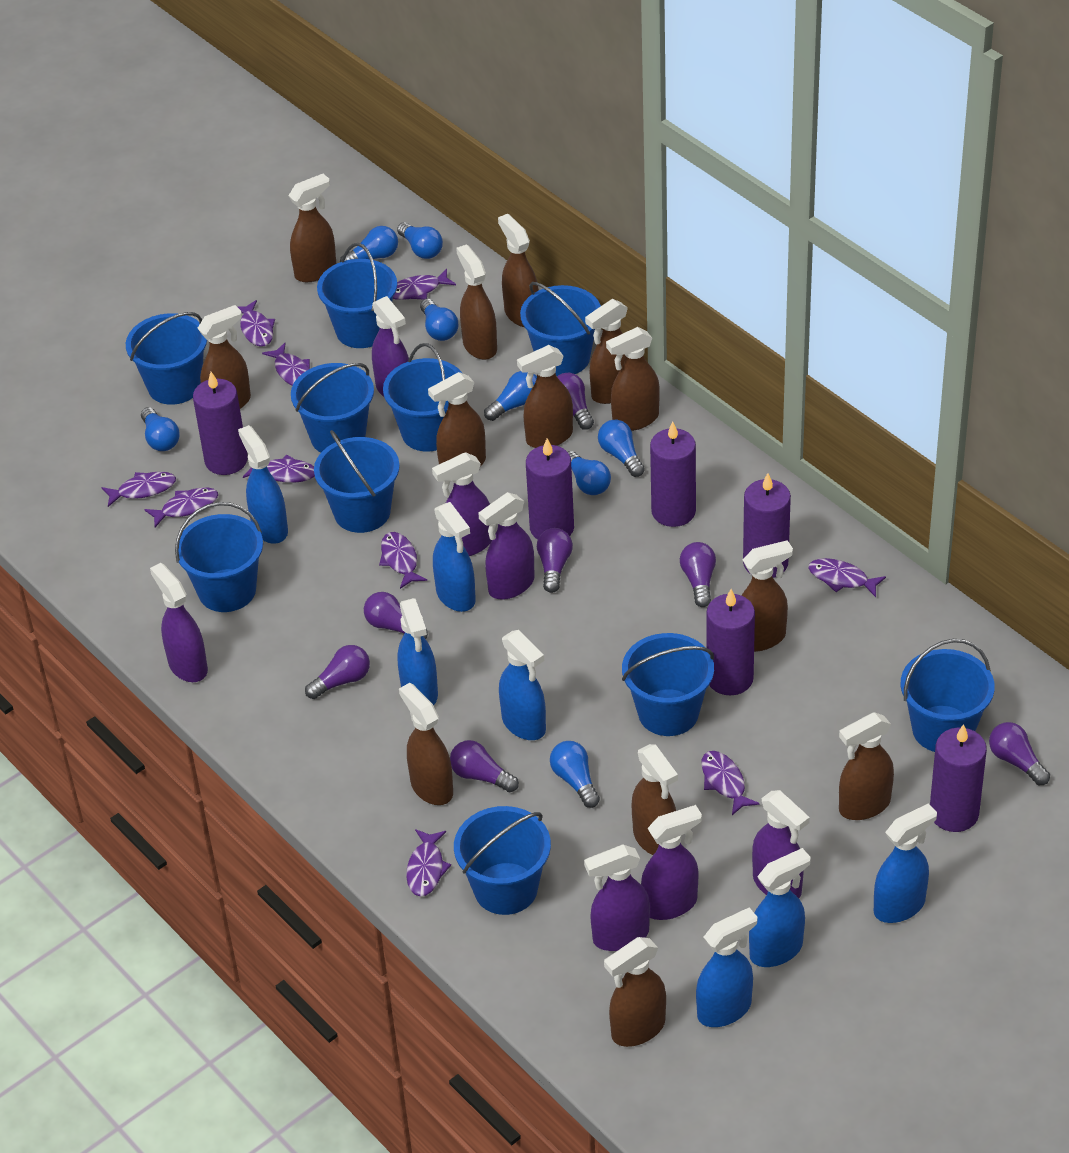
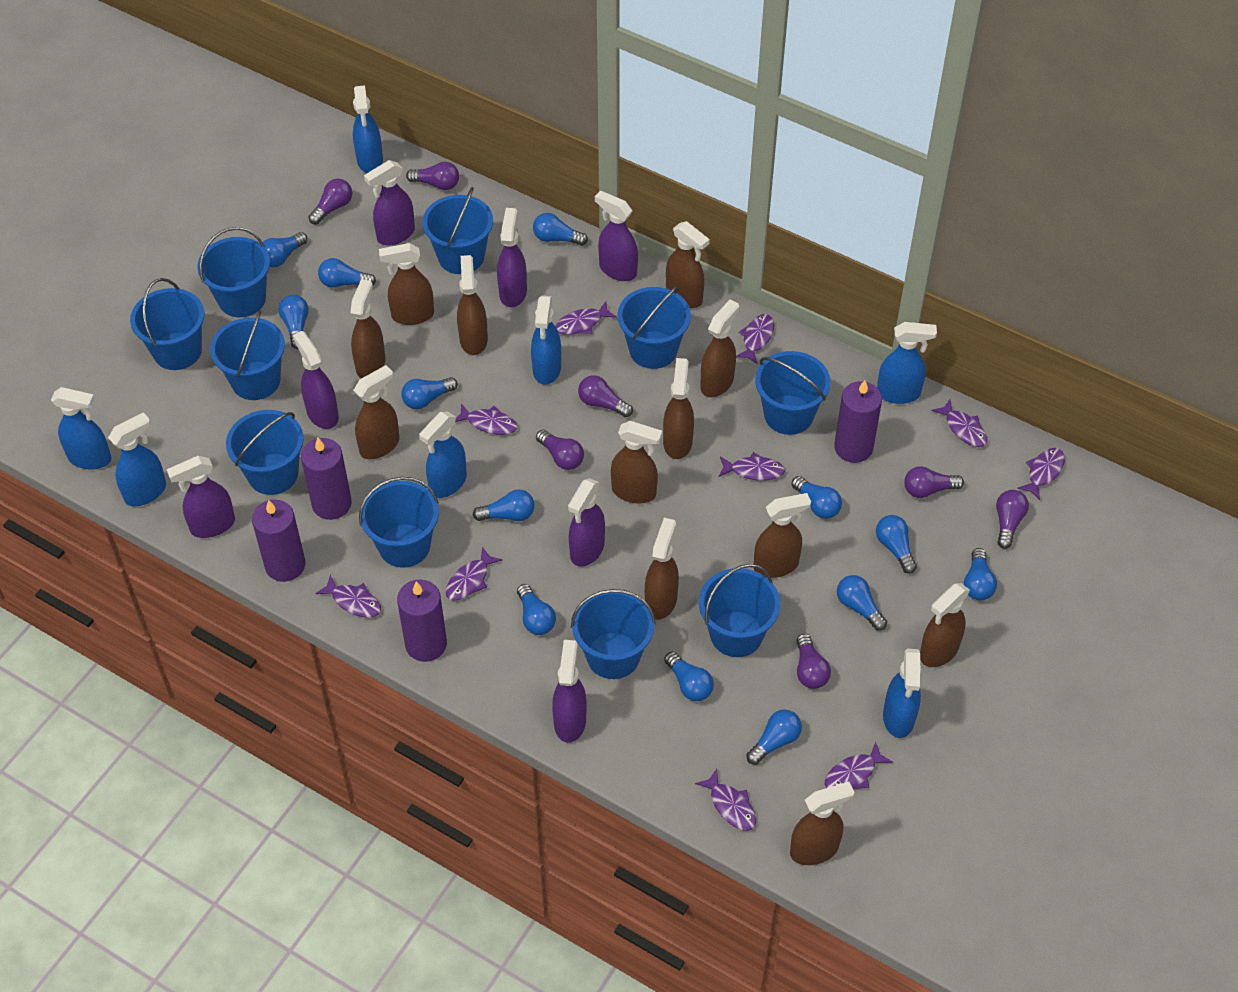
blue light bulb: [141,407,180,451] [340,226,398,262] [397,222,443,259] [420,299,458,341] [484,371,537,421] [550,741,600,808] [568,451,611,495] [598,420,645,477] = 8 -> [262,232,308,267] [279,295,309,349] [318,258,376,288] [401,377,458,409] [473,489,535,521] [517,584,556,635] [533,213,588,246] [664,652,714,701] [746,710,802,765] [791,476,842,519] [837,575,887,631] [876,515,917,574] [964,548,997,600] = 13
brown spray bottle: [198,305,251,409] [289,174,336,282] [399,683,453,805] [428,372,486,466] [456,244,497,360] [498,214,539,327] [517,345,573,448] [585,299,628,404] [604,937,666,1047] [606,327,660,431] [632,744,678,855] [741,540,793,652] [839,712,894,820] = 13 -> [351,279,385,379] [353,365,399,459] [379,243,434,325] [457,255,488,355] [611,421,662,504] [645,518,679,620] [663,358,694,459] [666,221,710,308] [701,300,739,397] [754,493,811,578] [790,782,854,865] [920,583,970,667] = 12
purple candle: [193,372,248,475] [526,439,574,540] [650,422,696,527] [706,589,755,695] [743,473,791,578] [930,724,987,832] = 6 -> [252,500,305,582] [301,438,352,520] [397,579,447,662] [834,380,882,463] = 4

